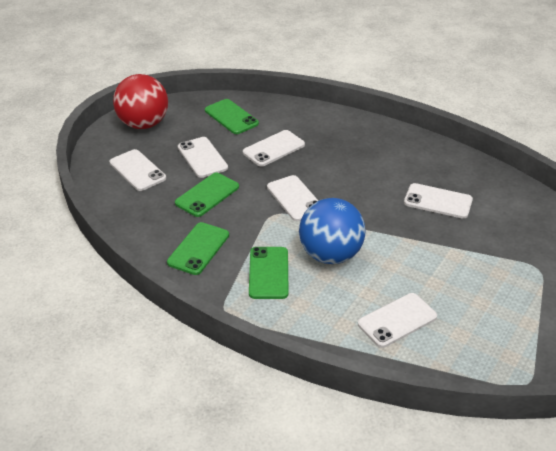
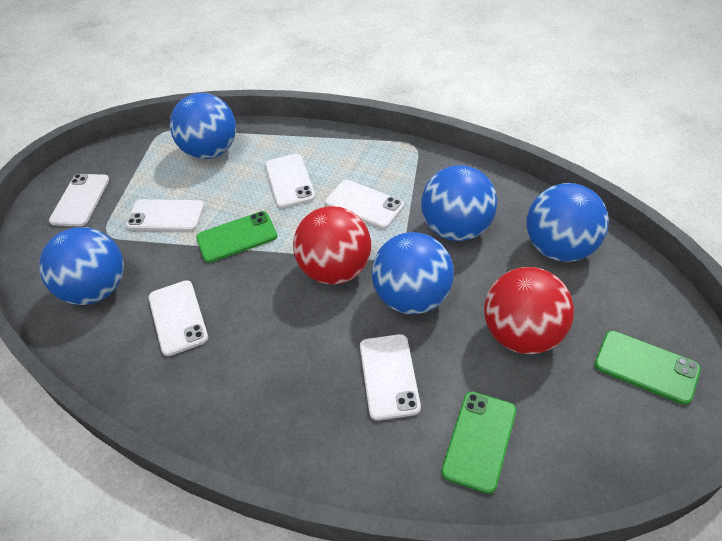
blue ball: [299,198,365,264] = 1 -> [39,227,124,305] [170,93,236,159] [372,232,454,314] [421,165,497,241] [526,183,609,262] = 5
green phone: [167,222,229,275] [175,172,239,217] [205,99,259,134] [249,247,289,299] = 4 -> [196,211,277,263] [441,391,516,494] [595,331,701,405] = 3
red ball: [113,74,168,129] = 1 -> [293,206,371,284] [484,267,574,354] = 2

